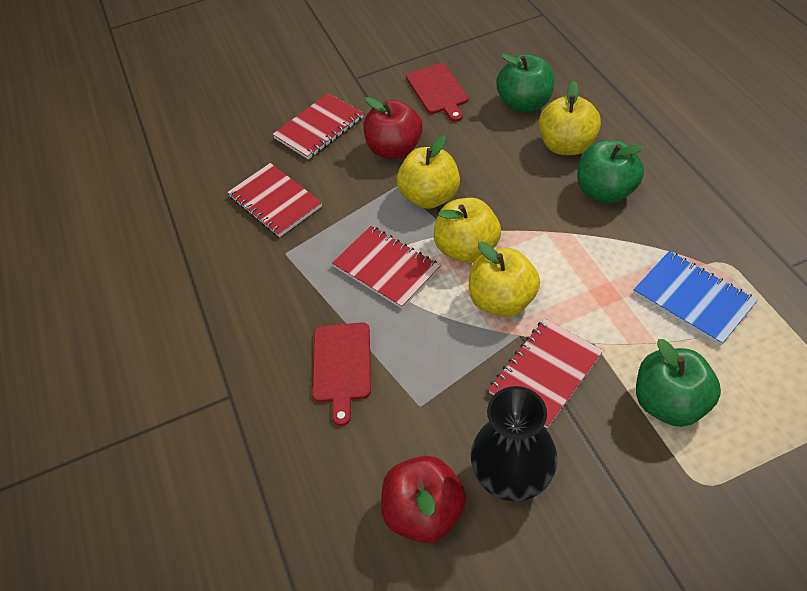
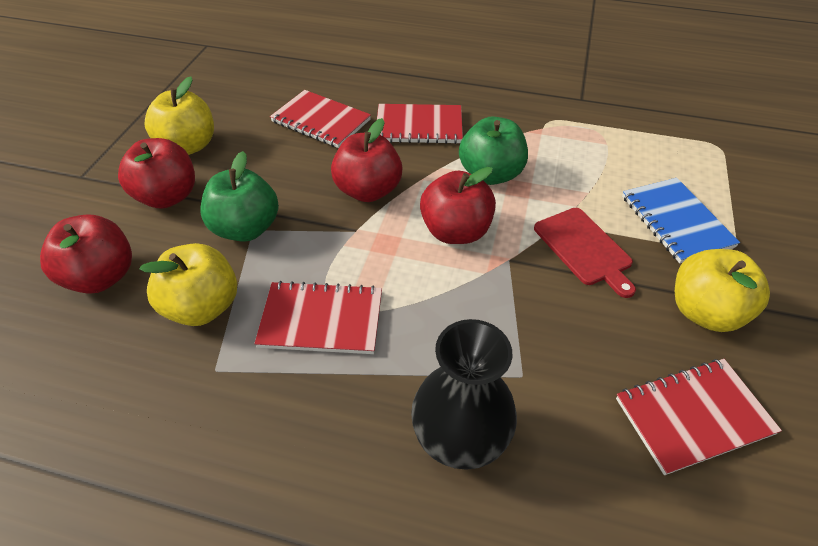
green apple: [496,54,554,113] [577,140,644,203] [636,339,721,427] = 3 -> [200,151,279,242] [459,116,528,185] = 2
red apple: [363,97,423,159] [381,456,466,543] = 2 -> [40,214,132,294] [118,138,195,209] [331,118,403,202] [420,167,496,244] = 4
red cutting board: [312,322,371,426] [406,63,469,122] = 2 -> [534,208,636,298] = 1
yellow apple: [397,135,460,209] [433,198,501,263] [469,241,540,317] [539,81,601,155] = 4 -> [139,243,237,326] [144,76,214,155] [675,249,770,332] = 3

